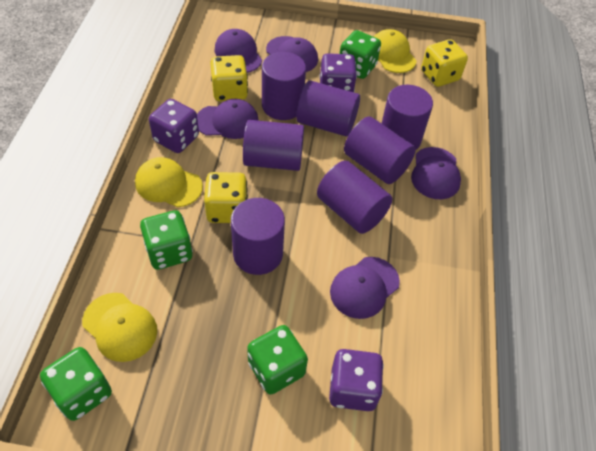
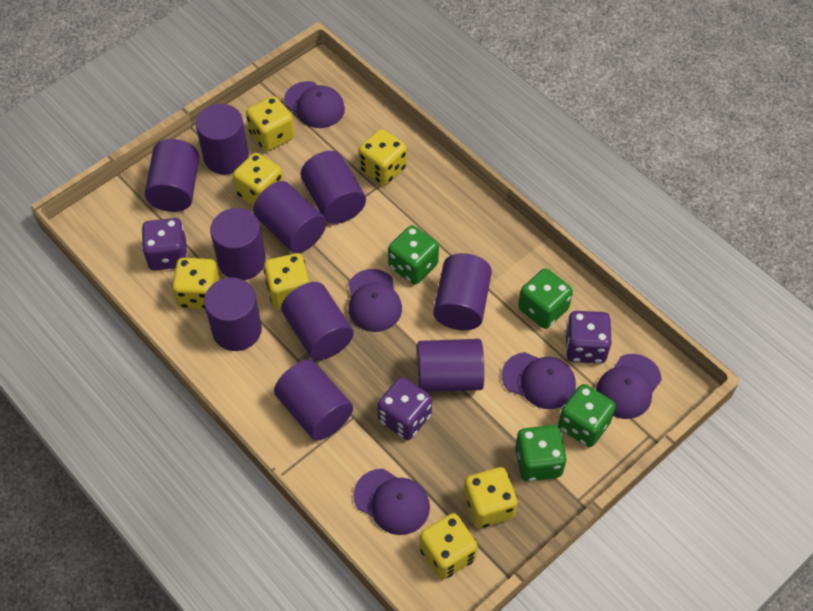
purple cylinder: [231,198,285,275] [243,120,304,171] [262,52,306,120] [296,80,360,137] [317,161,392,234] [344,116,416,184] [381,85,433,150] = 7 -> [145,139,200,212] [196,104,249,175] [204,277,262,351] [210,208,266,280] [253,181,326,253] [274,359,353,441] [281,282,354,360] [301,151,366,224] [417,339,484,392] [433,253,492,330] = 10
yellow cap: [82,293,157,362] [135,157,203,207] [374,29,416,73] = 3 -> none = 0
yellow dice: [204,172,248,223] [210,55,248,101] [421,39,468,87] = 3 -> [172,258,220,309] [233,153,283,206] [246,96,295,151] [264,253,309,309] [358,129,407,185] [419,513,478,579] [463,467,518,528] = 7

